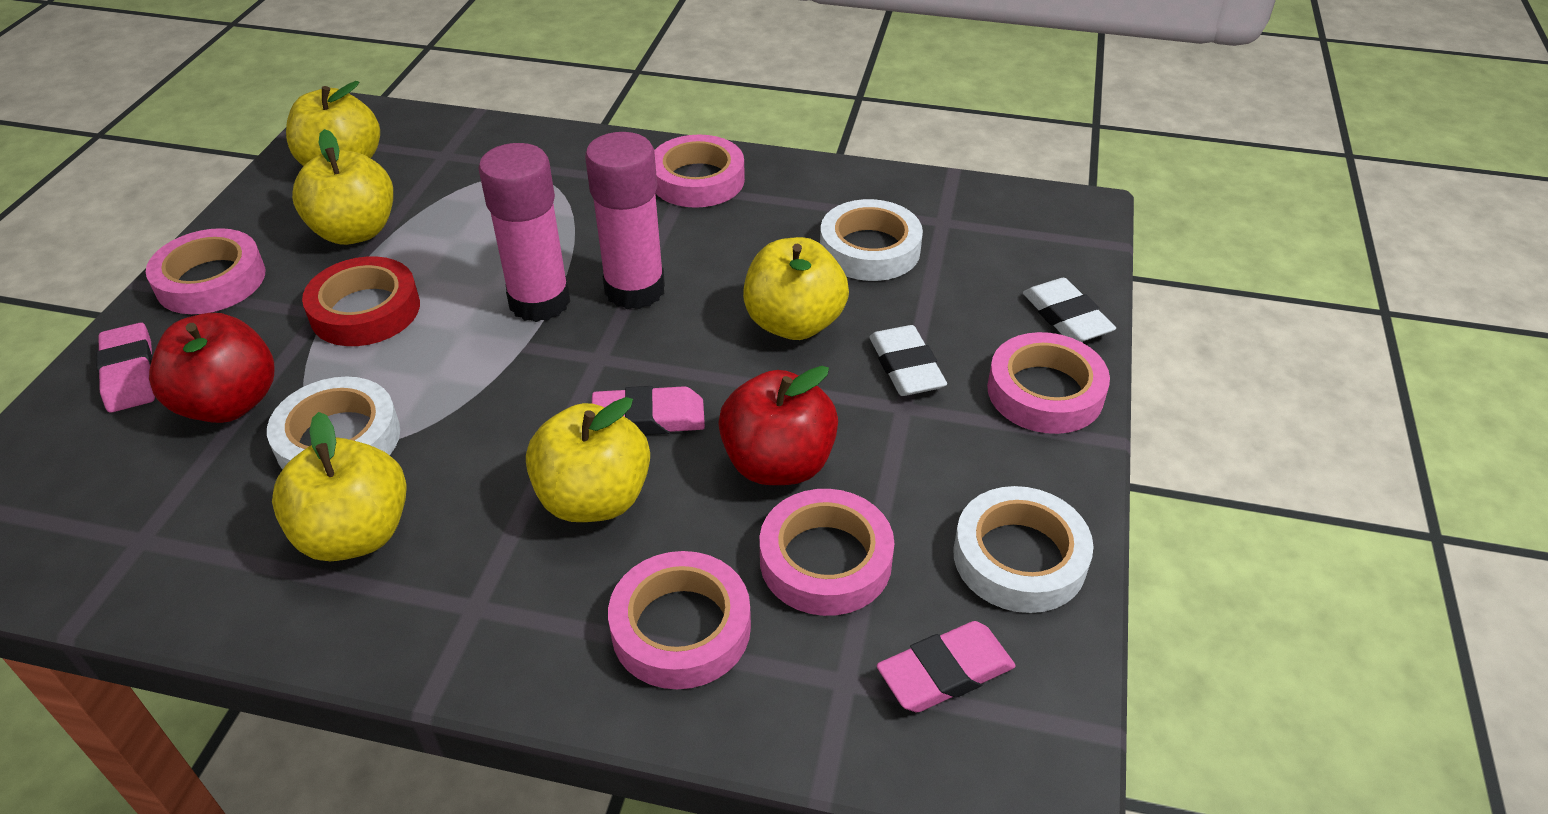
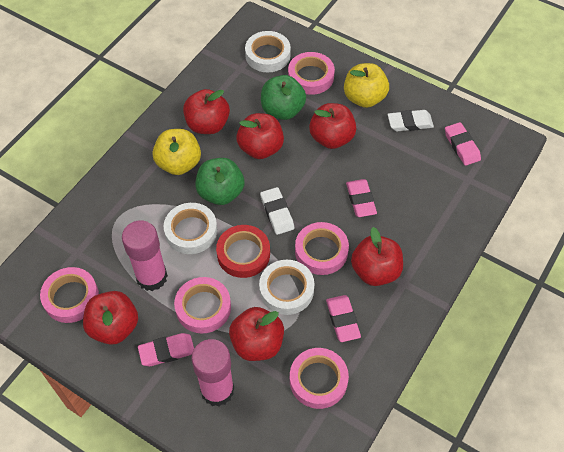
green apple: none = 0 -> [195,158,244,205] [261,75,306,120] = 2
pink eraser: [96,322,155,413] [592,386,705,435] [877,621,1016,712] = 3 -> [138,333,194,366] [326,295,361,342] [346,179,377,217] [445,122,481,166] = 4
red apple: [149,313,275,423] [718,366,838,485] = 2 -> [83,291,138,345] [183,89,230,134] [229,307,284,361] [236,113,284,159] [309,103,356,149] [351,227,403,286] = 6
yellow apple: [272,412,407,561] [286,81,380,166] [292,129,393,245] [526,397,650,522] [743,237,849,340] = 5 -> [153,129,201,175] [344,63,389,108] = 2

